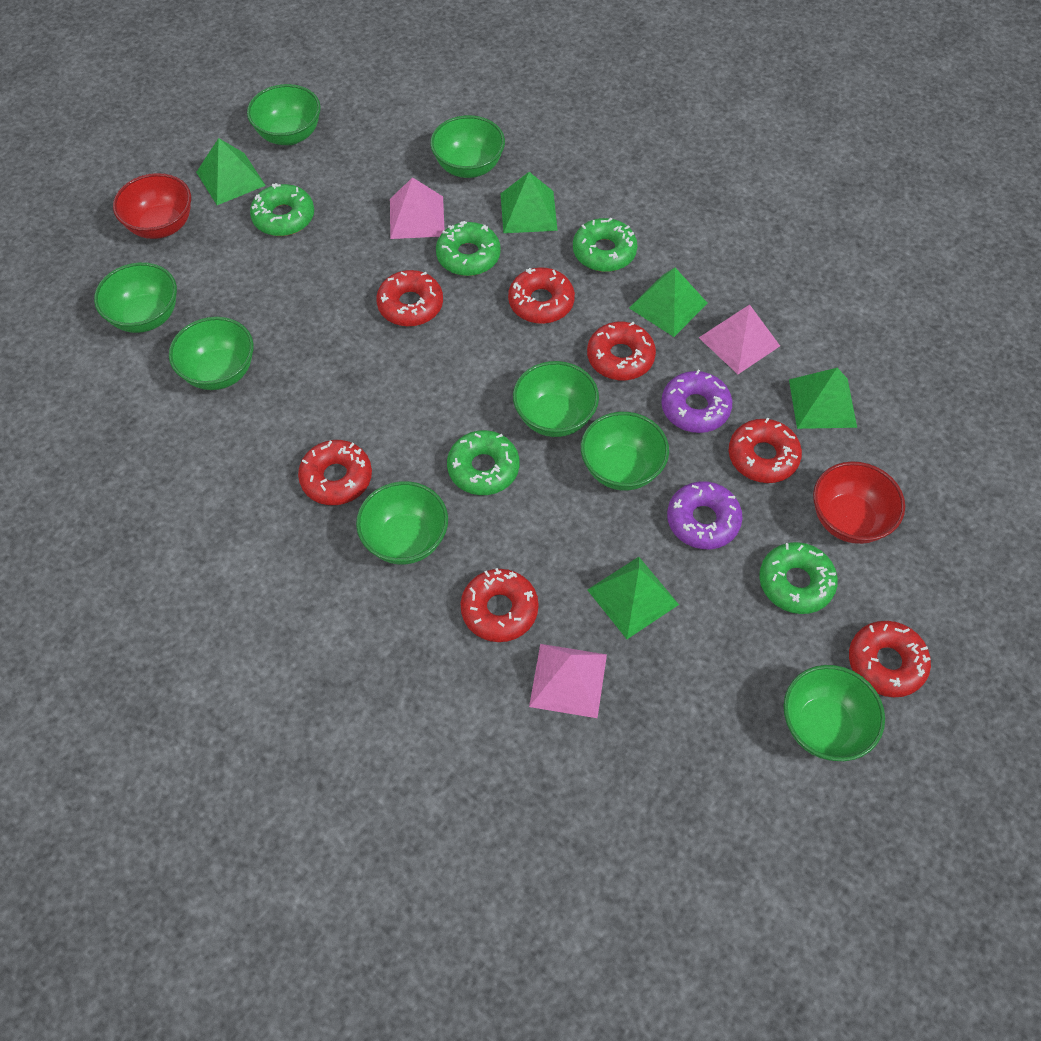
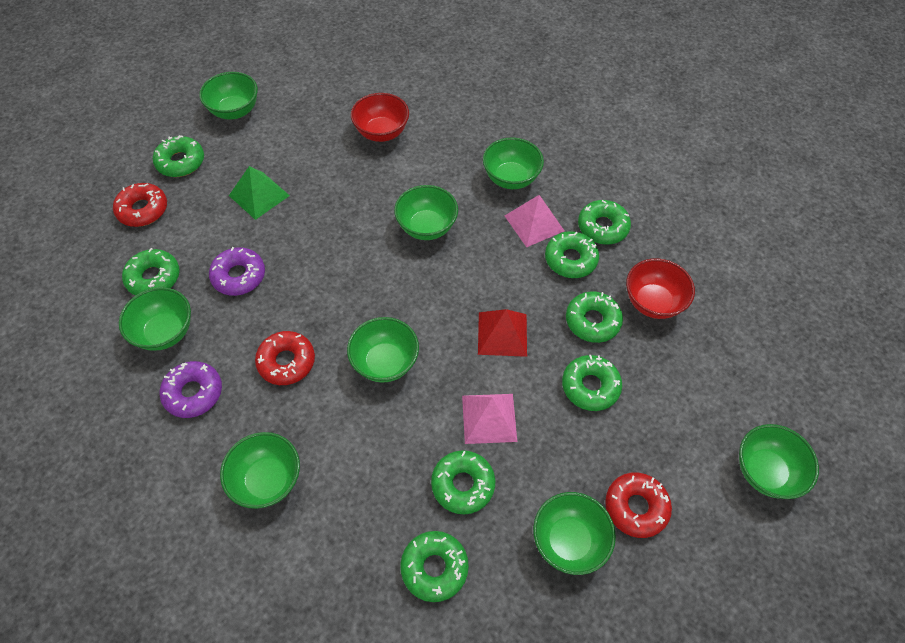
green donut: [250,183,314,236] [436,221,501,276] [447,430,520,495] [573,218,637,272] [759,542,838,614] = 5 -> [122,248,180,296] [153,135,204,177] [400,531,469,602] [431,450,495,514] [545,231,599,278] [562,355,622,411] [566,291,623,343] [578,200,631,245] = 8
green pyramid: [196,138,266,205] [501,172,558,233] [587,557,679,639] [629,268,708,337] [789,368,857,429] = 5 -> [229,166,290,220] = 1
pink pyramid: [390,177,445,239] [529,644,607,718] [699,305,780,374] = 3 -> [462,394,517,444] [505,195,564,247] = 2
red donut: [298,440,372,505] [376,270,443,327] [460,568,539,642] [508,267,575,324] [587,322,656,380] [729,417,802,483] [849,621,931,697] = 7 -> [113,183,167,227] [255,331,315,385] [605,472,672,538] = 3
red pyramid: none = 0 -> [478,309,527,357] = 1

